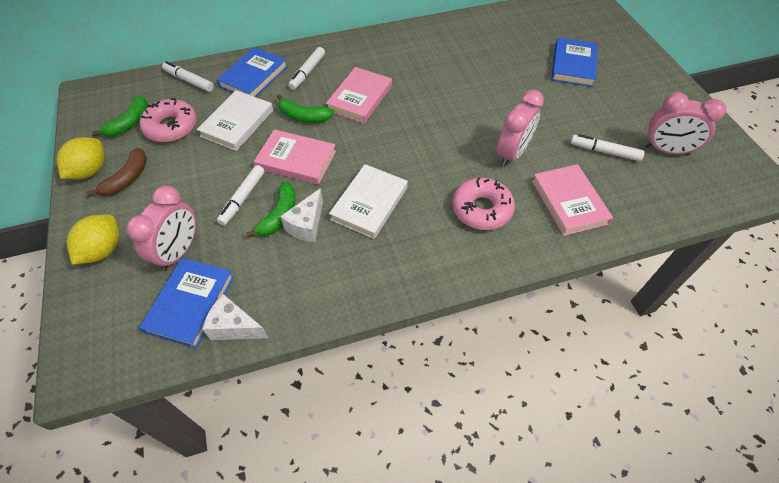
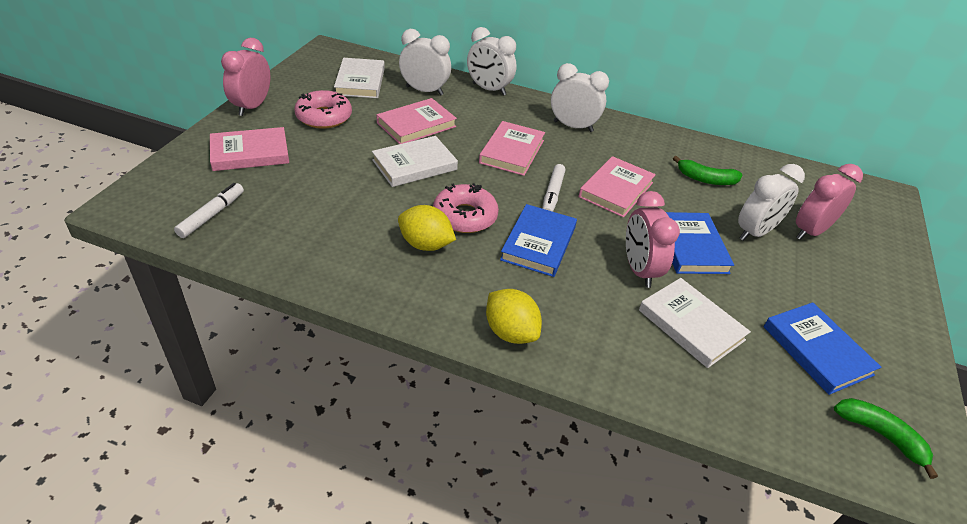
brown banana: [87,148,147,196] = 1 -> none = 0
green banana: [92,96,148,137] [246,182,296,237] [277,94,334,123] = 3 -> [673,156,742,185] [834,398,938,479] = 2
pink book: [254,129,336,185] [326,67,392,124] [532,164,613,236] = 3 -> [210,127,289,171] [377,98,457,144] [479,121,545,176] [579,156,656,218] = 4
white book: [197,90,273,151] [329,164,408,239] = 2 -> [334,58,385,98] [372,136,458,187] [639,278,751,368] = 3
white cheese: [202,294,268,340] [280,188,323,242] = 2 -> none = 0
white clock: none = 0 -> [399,29,451,96] [467,27,517,96] [551,63,609,132] [738,164,805,241] = 4
white marker: [162,61,214,92] [217,165,265,226] [288,47,325,90] [571,134,645,161] = 4 -> [174,183,244,238] [542,164,565,212] = 2

